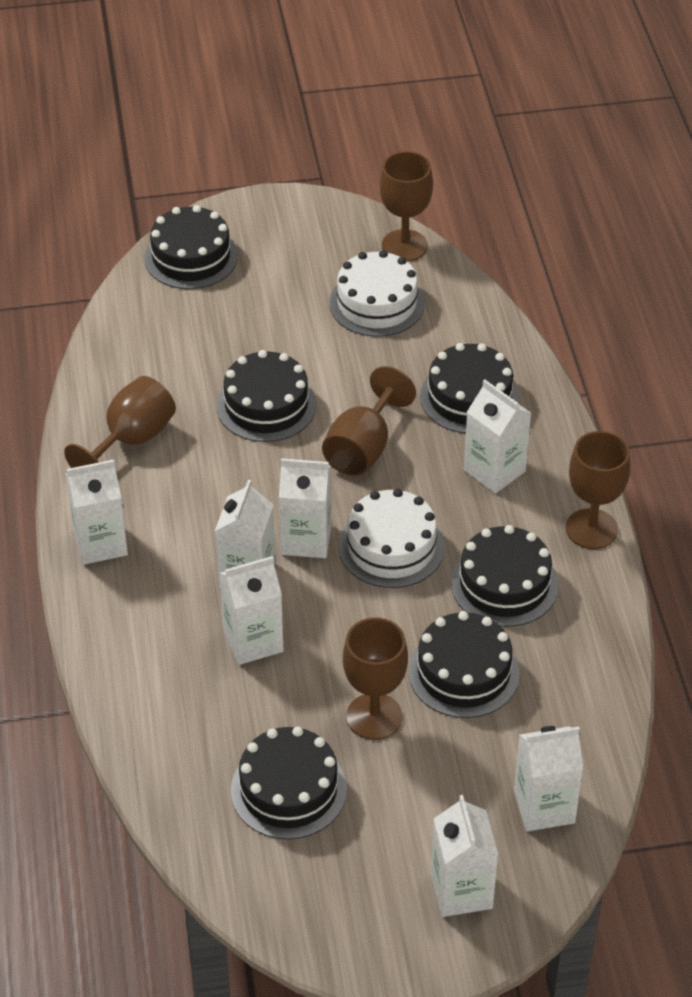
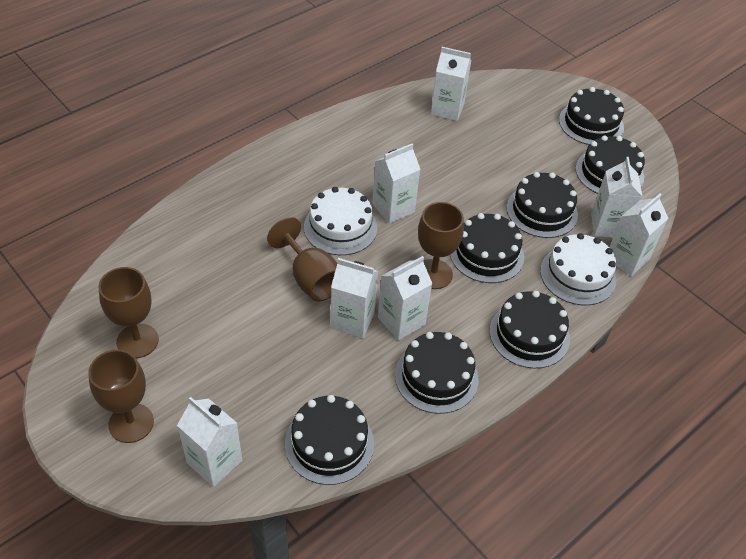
black cake: [144,205,238,289] [217,350,316,442] [231,726,347,839] [408,611,520,718] [420,343,520,433] [451,525,559,627] = 6 -> [285,395,374,485] [395,332,479,414] [450,213,524,283] [490,291,570,369] [506,172,578,238] [559,87,624,145] [576,135,645,194] = 7
brown goblet: [64,376,176,468] [322,366,416,476] [343,617,408,740] [380,151,433,262] [566,431,630,549] = 5 -> [88,349,154,443] [98,267,159,358] [267,217,337,302] [418,202,464,289] = 4

